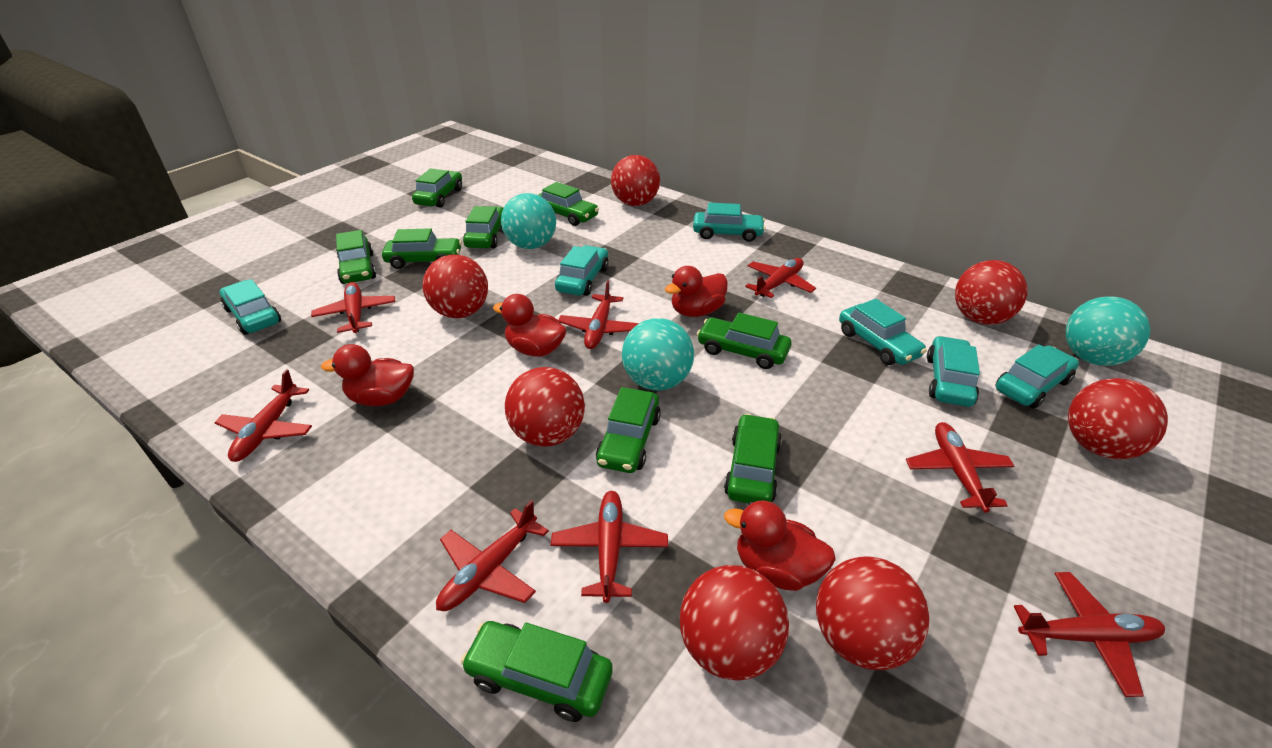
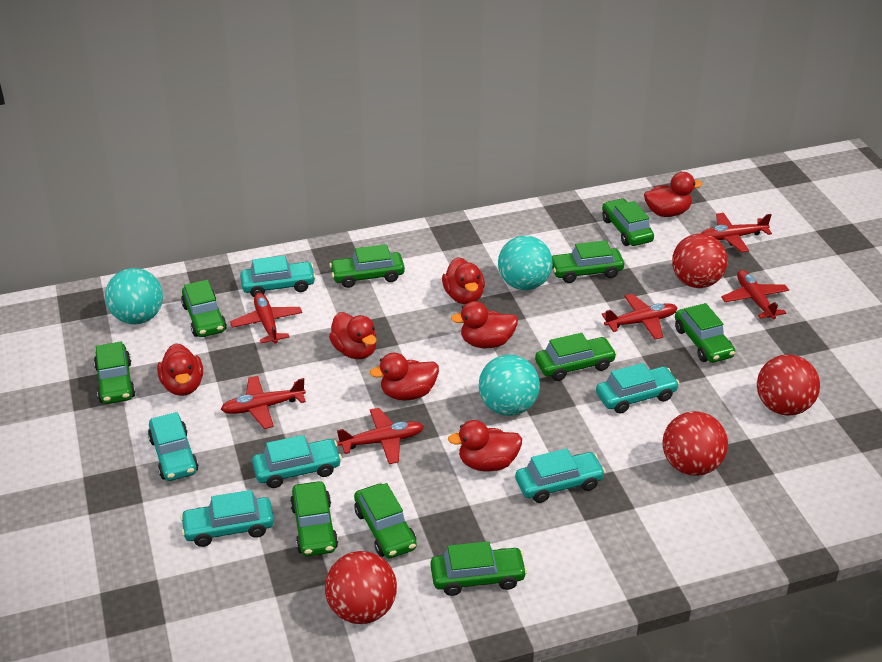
green car: [336,230,376,284] [382,228,462,269] [412,169,462,208] [461,621,613,722] [463,206,504,248] [538,182,599,226] [596,387,661,473] [697,313,791,369] [724,414,782,503] = 9 -> [94,342,136,404] [181,280,227,337] [290,481,338,557] [329,244,405,288] [354,483,417,558] [430,541,527,596] [535,333,617,381] [552,240,624,283] [602,198,654,246] [675,303,735,363] = 10
red ball: [422,254,488,318] [505,367,585,447] [611,155,660,206] [680,565,789,681] [816,556,929,670] [955,260,1028,325] [1068,378,1168,459] = 7 -> [325,551,397,624] [662,411,728,476] [672,234,728,288] [757,354,820,416] = 4
red duck: [321,344,414,406] [493,294,567,357] [665,266,728,317] [724,500,836,591] = 4 -> [157,343,203,396] [329,312,377,359] [370,353,439,400] [442,257,485,304] [448,420,522,471] [451,301,518,348] [644,172,703,217] = 7
red plane: [214,369,312,462] [311,282,395,333] [436,500,549,611] [551,491,668,603] [558,280,639,349] [745,258,816,298] [906,422,1014,513] [1014,572,1165,697] = 8 -> [221,376,306,429] [230,293,302,344] [337,408,424,464] [601,294,677,339] [701,213,772,253] [721,270,789,319] = 6

